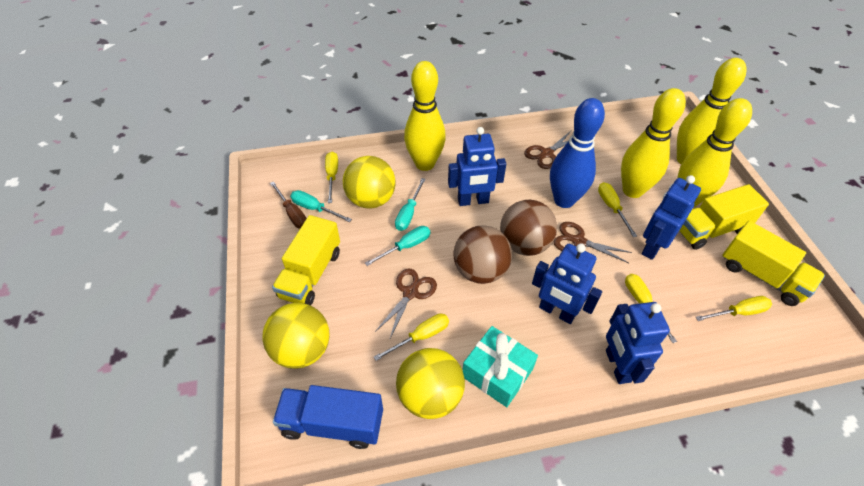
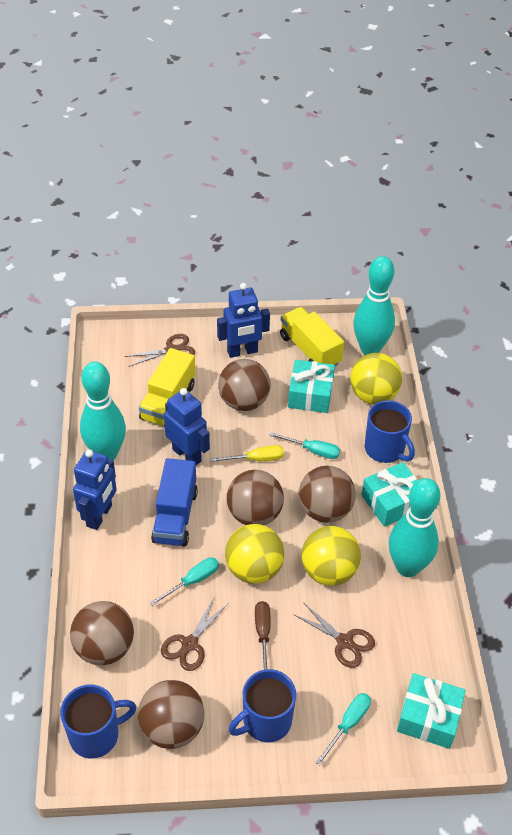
blue bowling pin: [550,98,605,208] = 1 -> none = 0
blue mug: none = 0 -> [60,684,137,759] [229,669,296,742] [365,400,415,463] = 3
blue robot: [448,127,506,206] [532,243,602,324] [606,302,670,384] [642,175,701,260] = 4 -> [73,449,117,530] [164,388,210,465] [217,283,270,358] = 3
brown ball: [453,225,512,284] [500,200,557,256] = 2 -> [70,601,134,665] [138,680,204,749] [218,359,270,411] [227,470,284,525] [299,466,356,523] = 5
turquoise bowling pin: none = 0 -> [80,361,126,460] [353,256,395,355] [389,478,440,577] = 3
turquoise gift: [463,326,538,407] = 1 -> [288,360,335,413] [362,462,418,527] [397,673,466,749] = 3
yellow bowling pin: [404,61,446,171] [621,88,686,198] [677,58,747,164] [677,98,752,208] = 4 -> none = 0
yellow screwdriver: [325,152,338,203] [374,313,449,361] [598,182,637,237] [625,274,677,343] [696,296,772,321] = 5 -> [211,445,284,462] = 1
yellow truck: [272,215,340,305] [679,184,769,250] [722,221,825,306] = 3 -> [139,348,195,427] [280,307,344,366] = 2

